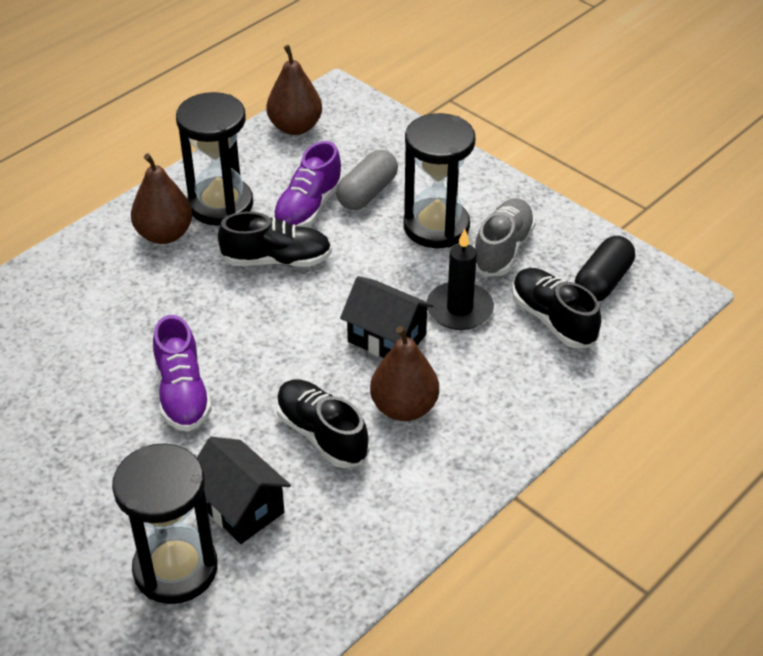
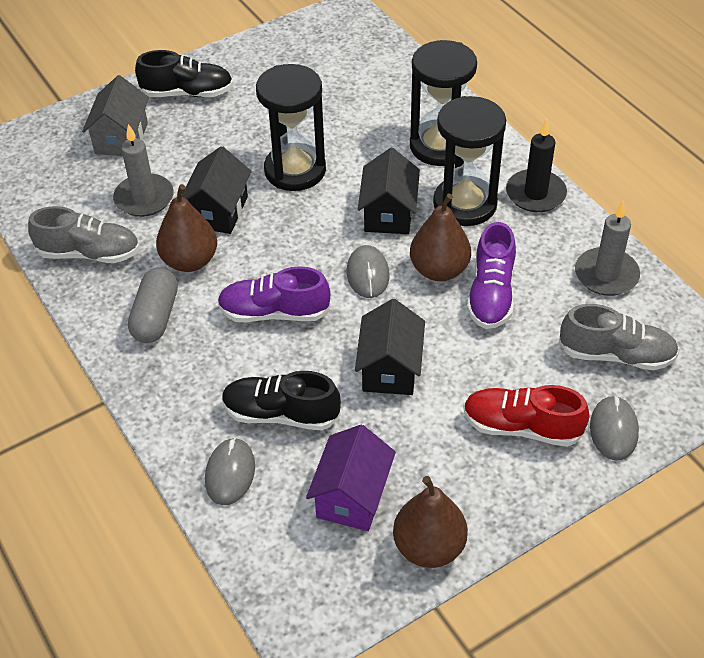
black capsule: [575,236,635,302] = 1 -> none = 0
black house: [197,437,291,544] [340,276,434,358] = 2 -> [182,146,252,234] [355,299,425,395] [358,148,420,234] = 3
black shoe: [218,212,332,267] [276,379,369,468] [512,268,601,349] = 3 -> [135,50,233,97] [222,371,341,430] = 2
grey candle: none = 0 -> [113,124,174,217] [575,201,640,296] = 2
grey house: none = 0 -> [82,75,149,156] = 1
grey mouse: none = 0 -> [205,437,255,505] [347,245,390,298] [590,395,639,461] = 3
grey shoe: [475,198,535,277] = 1 -> [28,206,140,263] [559,304,679,370] = 2
purple house: none = 0 -> [306,425,396,531] = 1
red shoe: none = 0 -> [463,385,589,447] = 1

